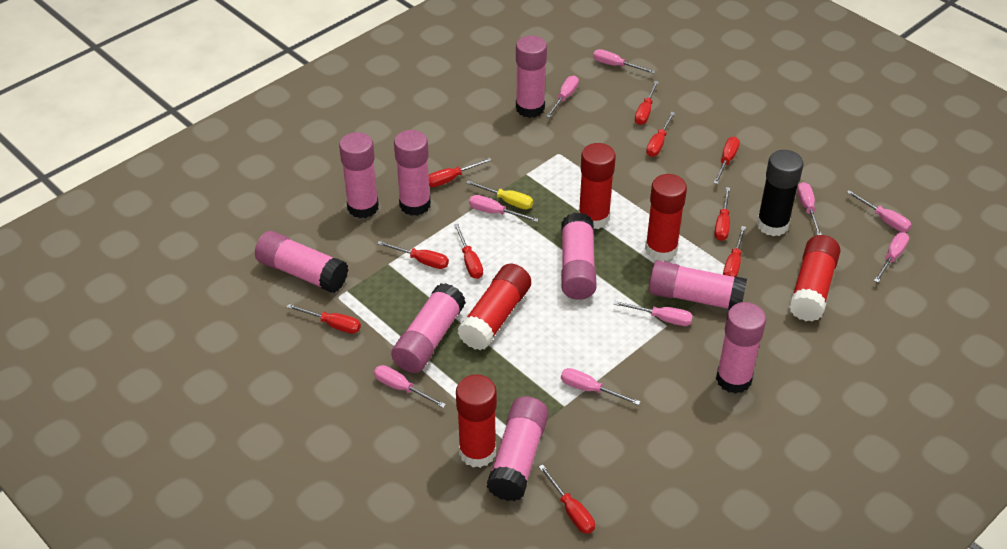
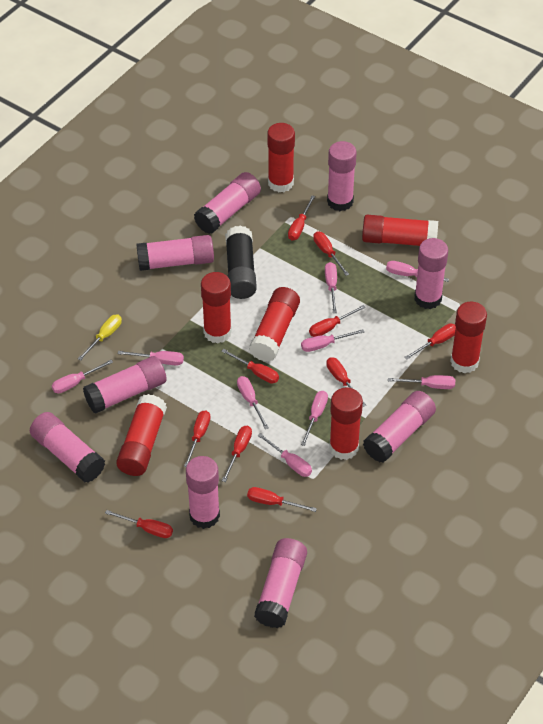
red glue stick: [456,374,497,468] [458,264,531,350] [578,143,616,229] [645,174,687,261] [789,235,840,322] = 5 -> [116,394,167,476] [201,272,232,343] [249,287,300,362] [267,123,295,192] [329,388,363,460] [362,215,438,246] [450,302,487,373] = 7

